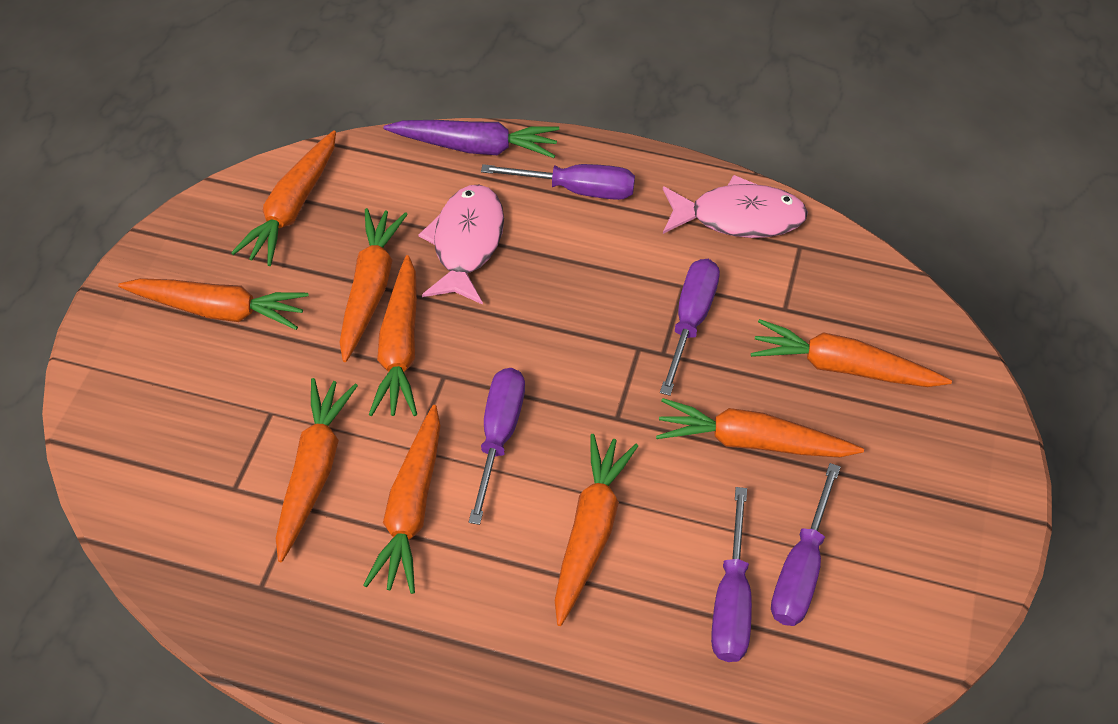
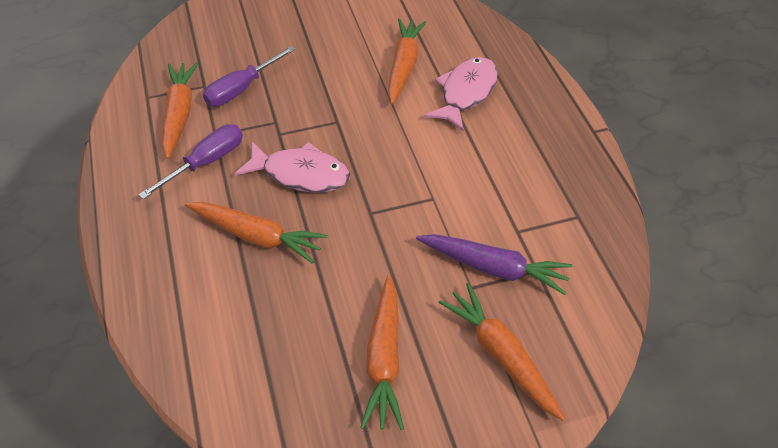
orange carrot: [118,278,309,330] [231,130,336,266] [276,378,358,562] [339,208,408,362] [363,405,441,594] [369,255,417,416] [555,434,638,626] [656,398,864,457] [751,319,952,387] = 9 -> [162,63,198,159] [185,202,328,264] [360,275,404,430] [388,18,427,104] [438,283,565,421] = 5
purple screwdriver: [469,368,525,525] [481,164,635,200] [660,259,720,396] [711,487,752,662] [771,463,841,626] = 5 -> [139,124,243,199] [203,46,295,107] = 2

